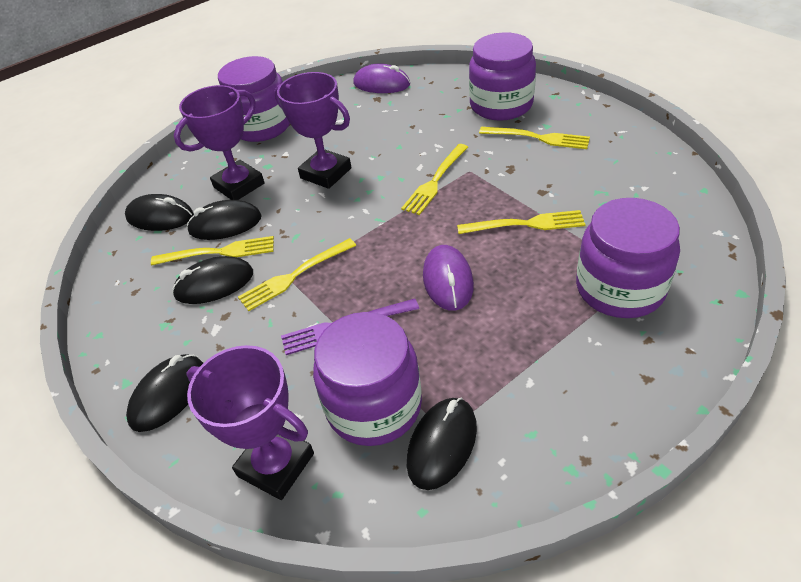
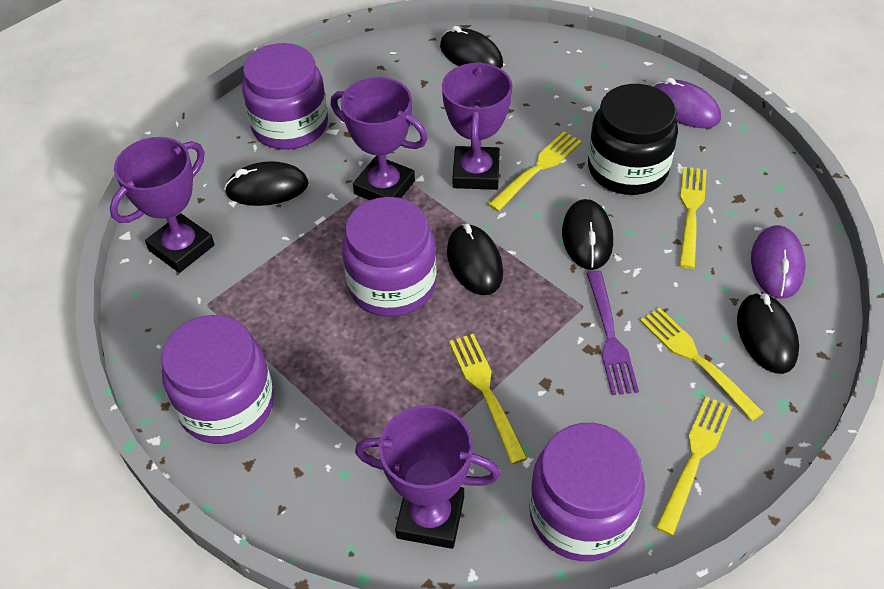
black jar: none = 0 -> [588,84,678,195] = 1
purple trophy: [174,85,265,200] [186,345,314,500] [275,72,352,189] = 3 -> [110,137,215,273] [331,77,428,200] [355,405,500,549] [442,61,513,190] = 4

